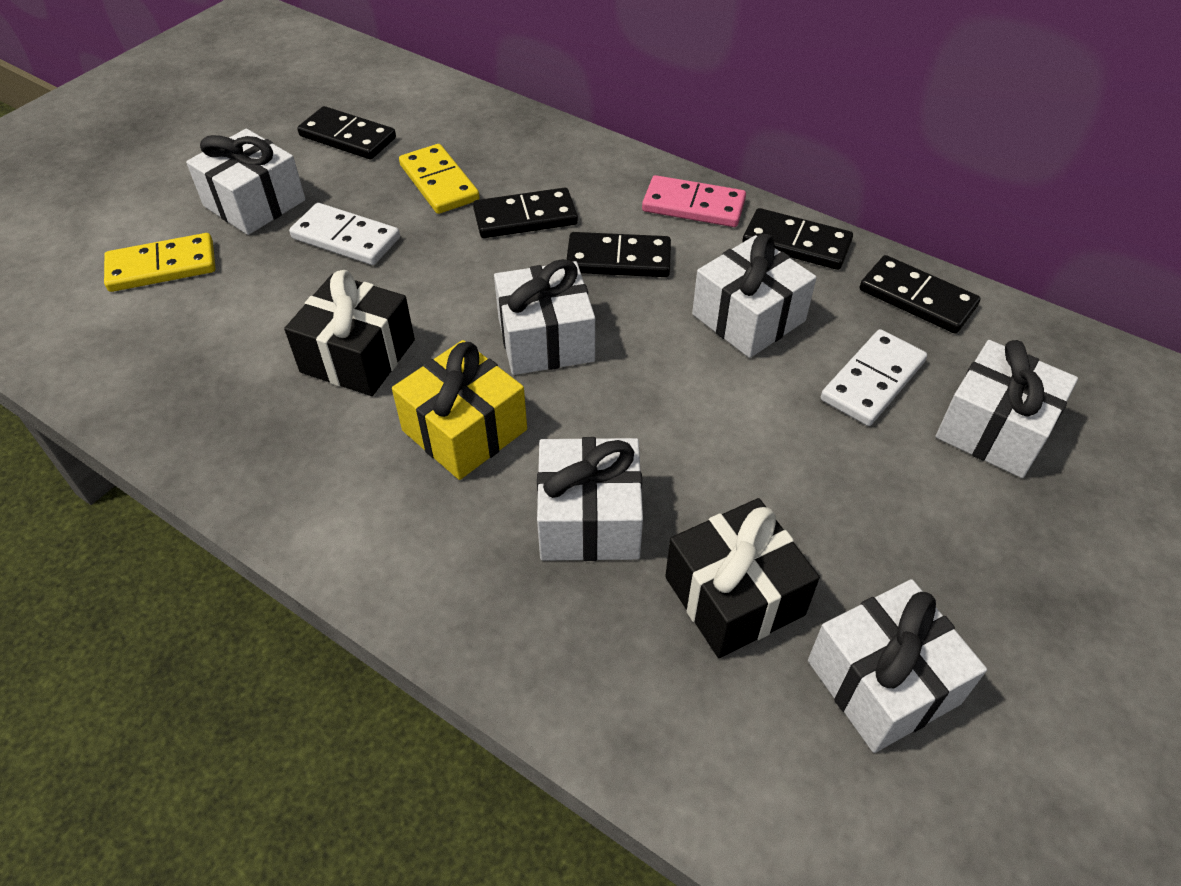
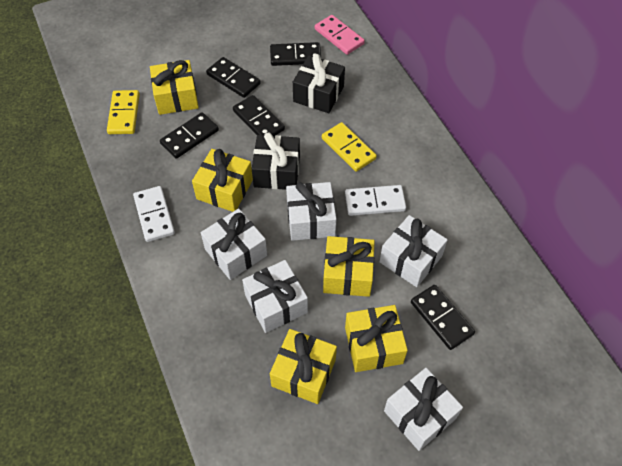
white gift: [186,129,306,235] [494,259,595,375] [537,437,643,561] [692,234,817,358] [808,579,987,753] [936,340,1078,478] = 6 -> [201,208,267,280] [242,260,308,333] [286,182,336,241] [380,215,448,287] [384,368,463,451] = 5
yellow gift: [392,340,527,480] = 1 -> [150,60,199,115] [192,149,253,212] [270,329,337,404] [323,236,375,297] [345,305,408,372] = 5

